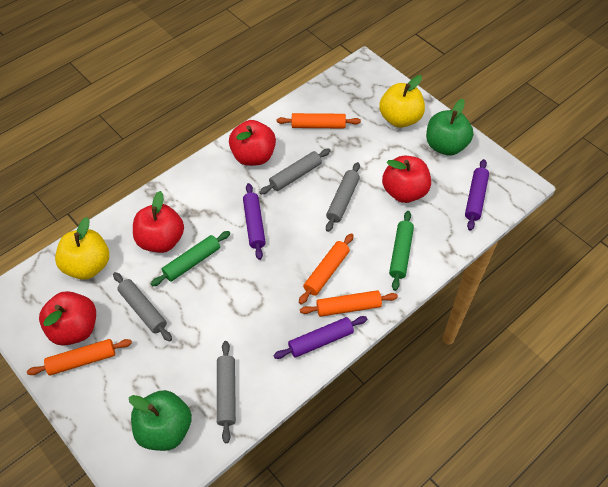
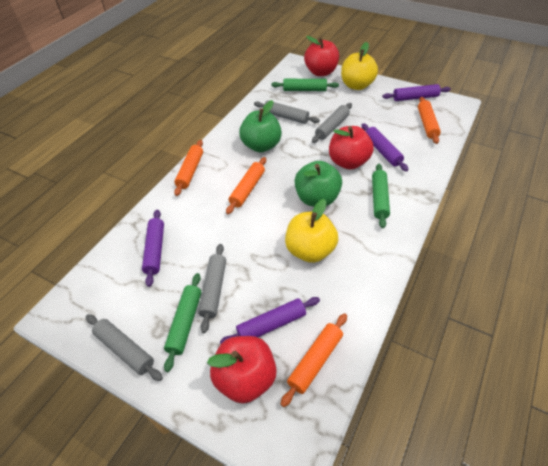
green rolling pin: [151,231,230,287] [389,211,414,291] = 2 -> [164,273,201,372] [271,79,339,91] [372,164,390,228] = 3
purple rolling pin: [243,183,266,260] [273,316,367,359] [465,159,489,231] = 3 -> [142,210,164,287] [220,297,320,344] [362,123,409,171] [383,84,451,101] = 4
red apple: [39,291,96,346] [133,191,184,253] [229,120,276,166] [382,156,431,203] = 4 -> [207,336,277,404] [304,36,339,76] [329,126,374,170] = 3

